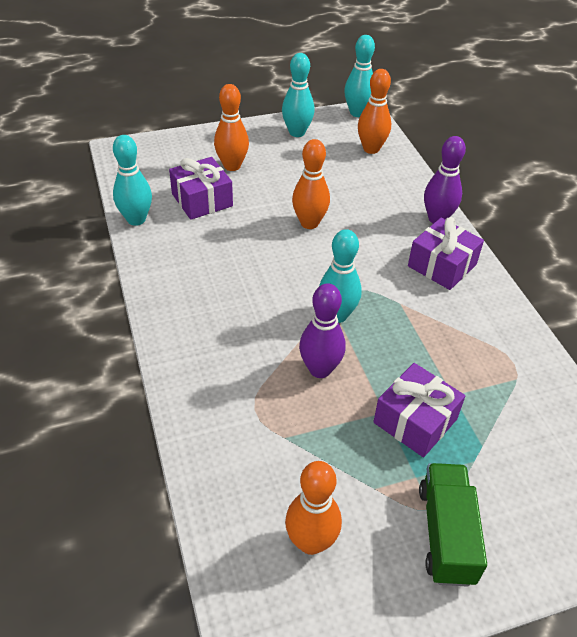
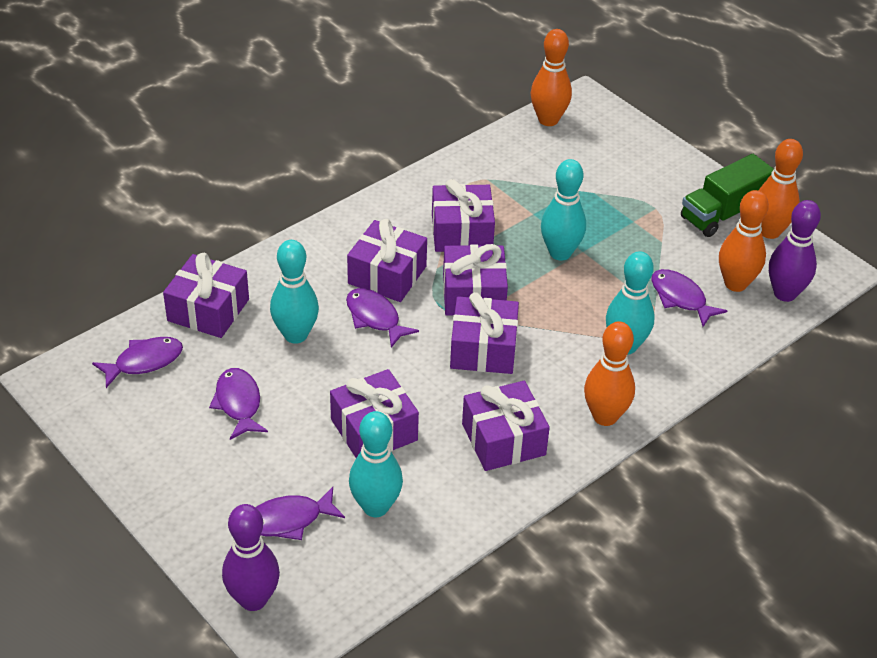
purple fish: none = 0 -> [92,337,183,388] [209,368,268,440] [255,487,345,540] [346,288,419,348] [651,269,727,327] = 5
purple gift: [169,157,233,220] [373,363,465,457] [408,217,484,290] = 3 -> [163,253,249,338] [330,369,419,458] [347,219,427,302] [432,179,495,252] [443,244,508,316] [450,292,519,374] [462,381,550,471] = 7

